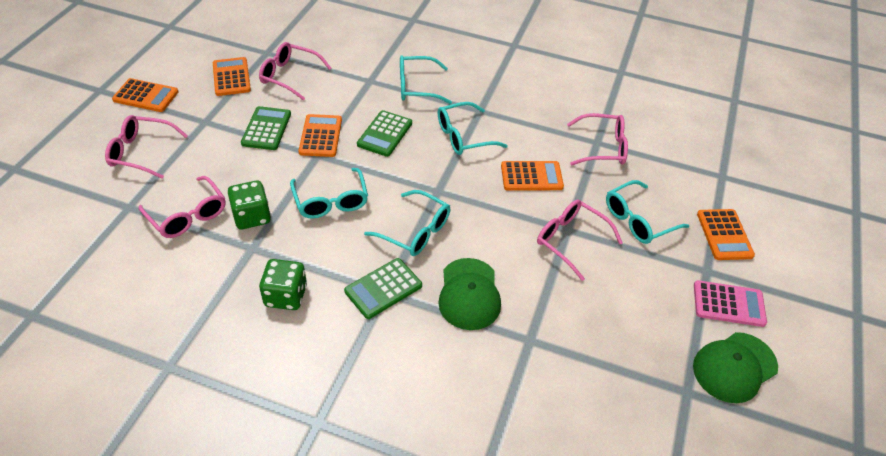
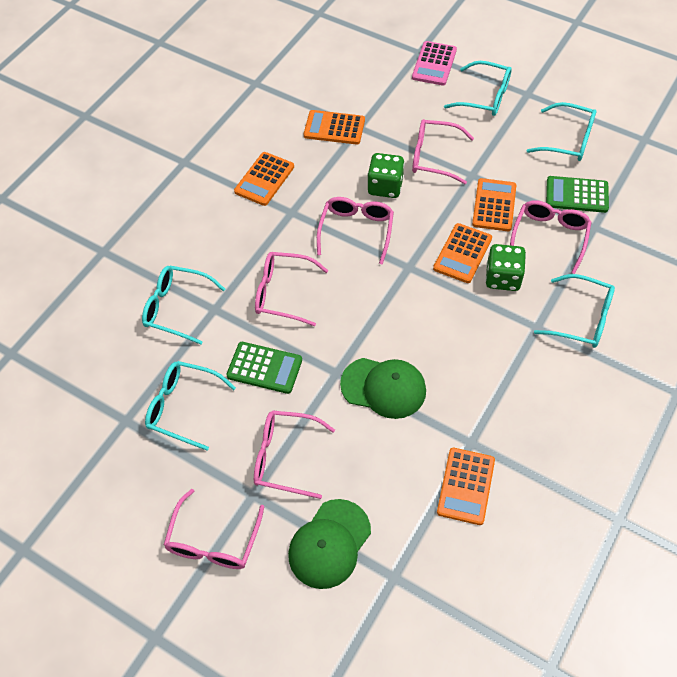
green calculator: [241,106,291,150] [344,258,422,319] [357,110,412,157] = 3 -> [226,342,302,394] [546,176,609,213] = 2
pink glasses: [105,115,188,179] [139,176,226,238] [259,42,331,100] [537,199,623,281] [567,113,628,165] = 5 -> [164,489,264,569] [254,410,335,499] [255,252,328,326] [317,197,394,265] [412,119,474,184] [510,200,592,274] = 6

